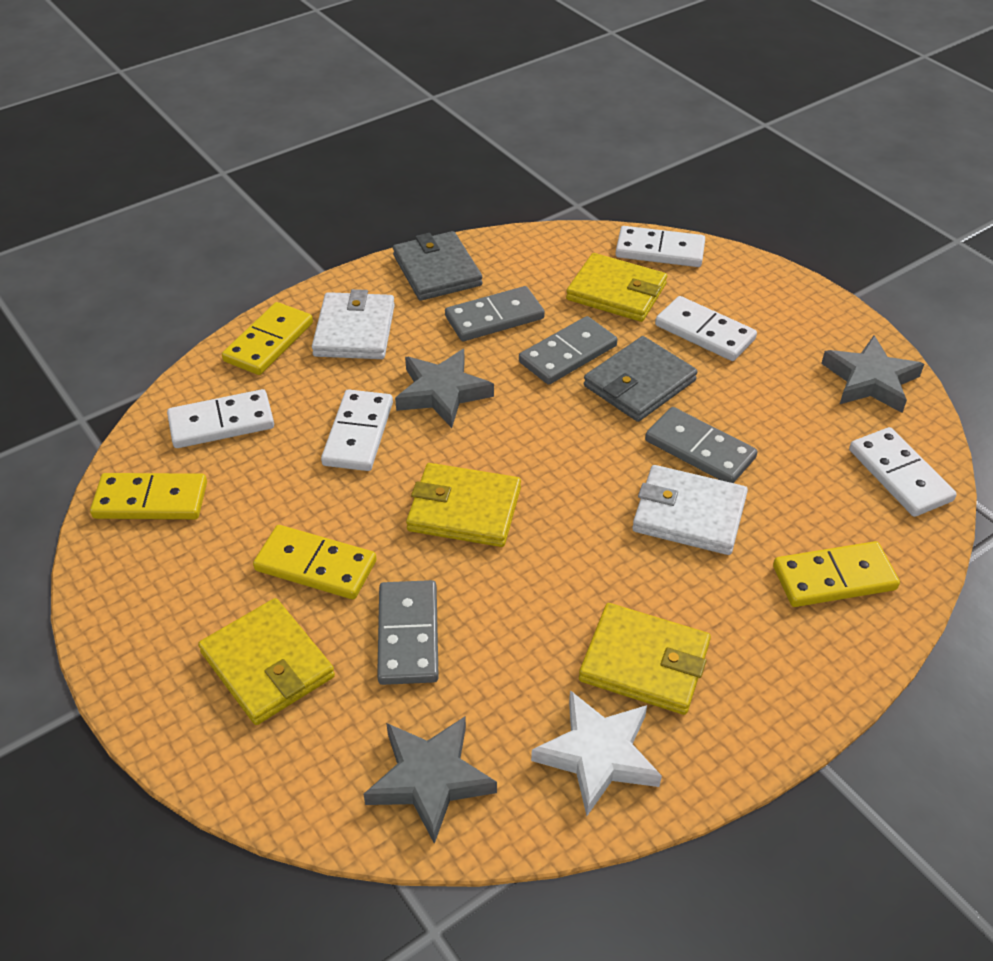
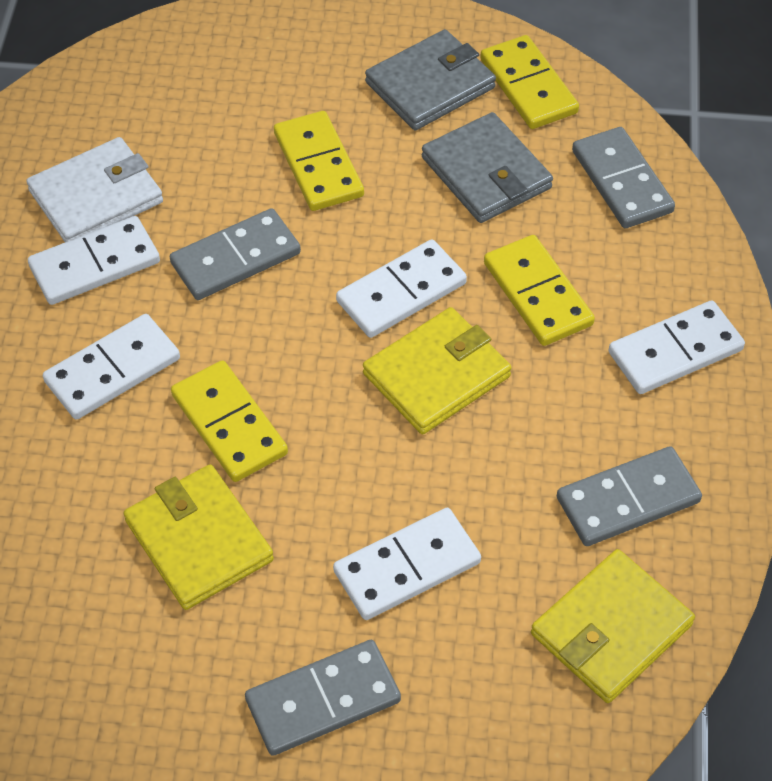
grey star: [363,717,497,844] [395,349,494,428] [821,335,924,413] = 3 -> none = 0
white star: [531,690,662,816] = 1 -> none = 0
white wallet: [312,289,395,359] [632,465,748,555] = 2 -> [26,137,163,242] = 1
yellow wallet: [198,598,335,725] [406,463,521,547] [566,253,667,322] [579,603,711,715] = 4 -> [123,464,274,610] [363,307,512,434] [531,549,695,703] = 3

